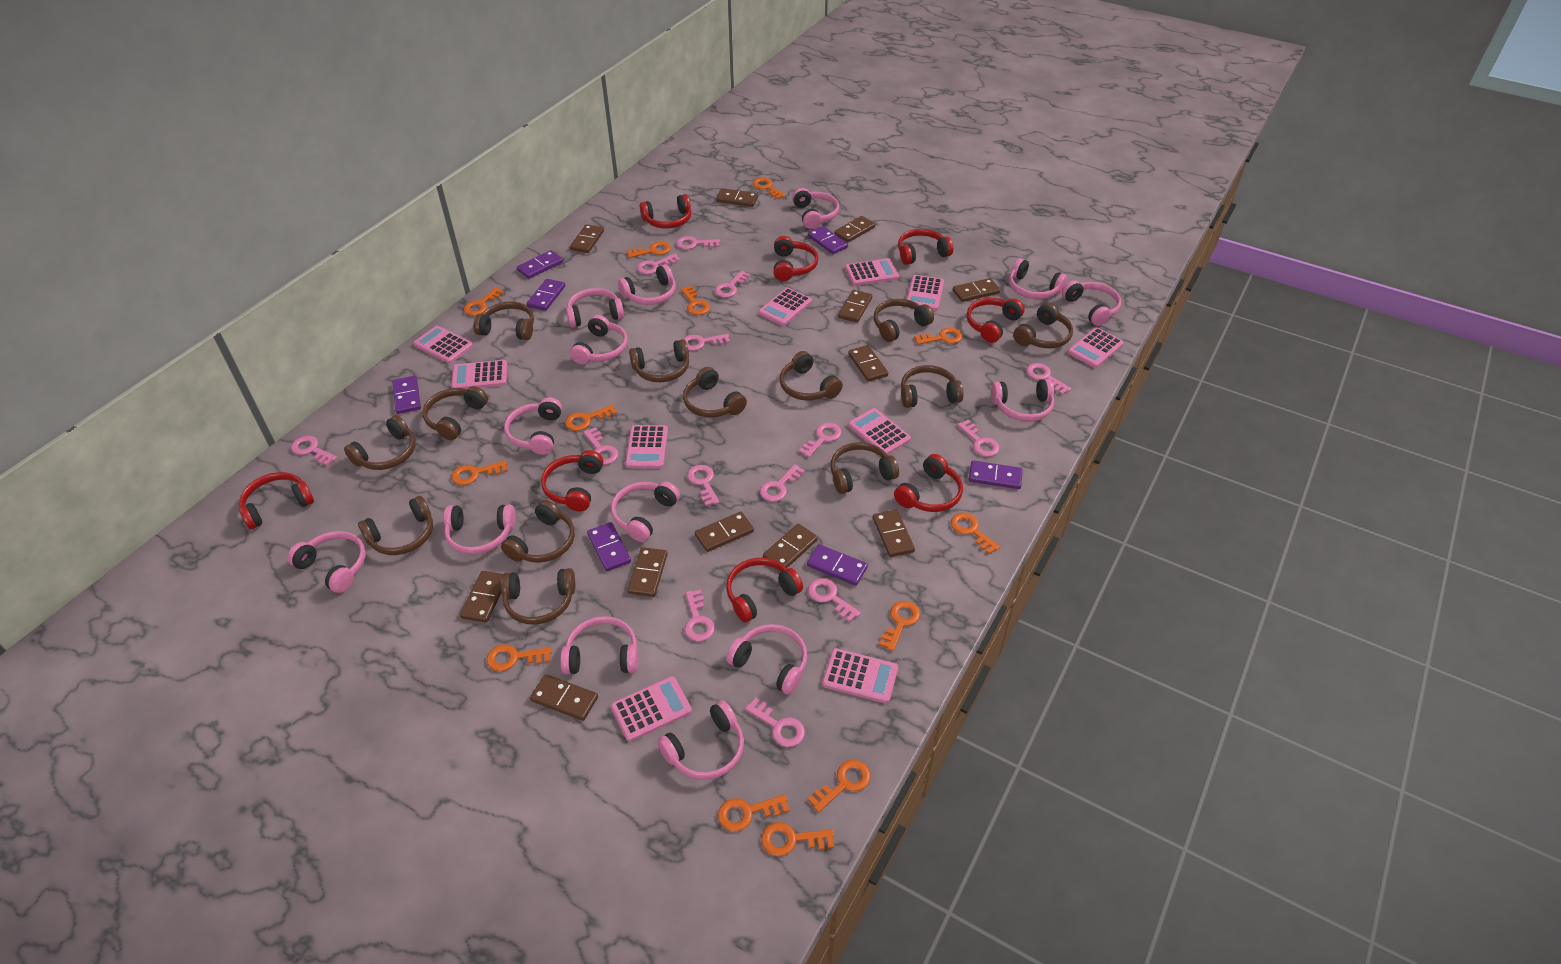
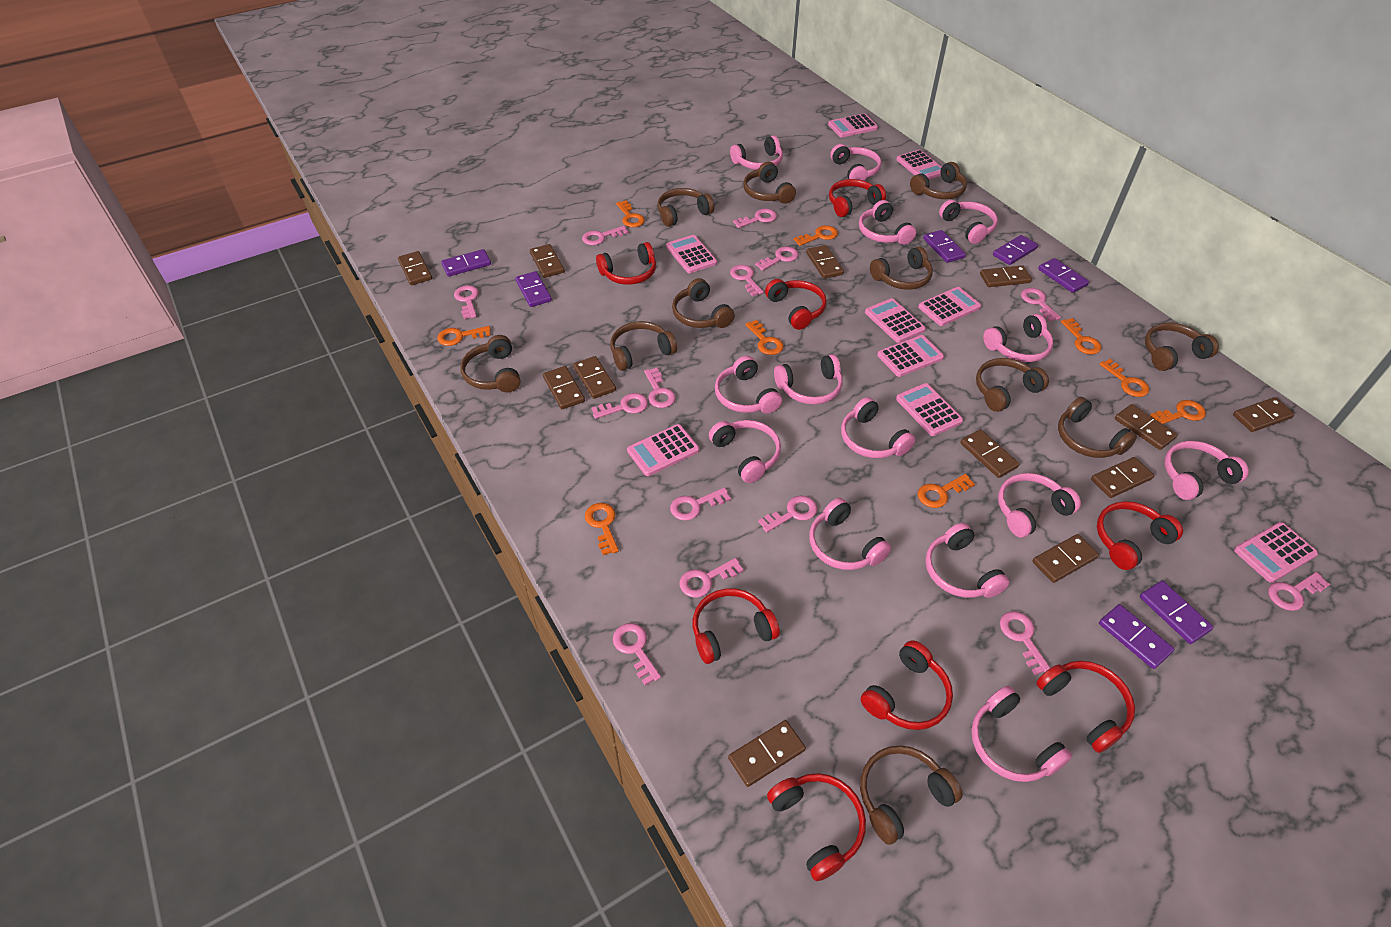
brown headphones: [344,415,416,470] [358,496,433,555] [423,386,488,440] [473,302,534,340] [501,500,575,563] [501,568,575,625] [629,339,689,382] [683,367,747,418] [780,351,843,400] [831,442,899,494] [874,299,934,342] [901,365,964,408] [1013,303,1073,348] = 13 -> [460,335,521,392] [610,321,677,371] [657,188,714,227] [672,278,735,328] [743,162,796,204] [860,745,963,845] [870,246,933,290] [910,162,967,199] [976,358,1049,412] [1058,397,1137,458] [1145,323,1219,371] = 11
orange key: [451,461,508,485] [464,287,504,316] [486,644,552,671] [565,405,617,431] [627,241,671,258] [681,286,710,315] [718,794,789,831] [753,178,785,199] [761,822,834,856] [808,760,871,812] [879,601,920,651] [914,328,962,345] [951,513,1000,555] = 13 -> [437,326,491,346] [585,503,619,555] [616,200,645,227] [745,320,784,355] [794,225,838,246] [918,474,975,508] [1061,318,1101,355] [1099,359,1149,397] [1150,400,1206,424] = 9
pink calculator: [413,326,473,364] [451,360,508,389] [611,676,692,742] [625,425,668,469] [758,288,812,326] [822,648,898,703] [845,258,899,286] [848,408,911,455] [907,275,944,311] [1068,327,1124,368] = 10 -> [627,424,699,476] [666,235,717,273] [828,114,878,137] [865,298,926,343] [877,335,944,377] [896,150,942,179] [896,383,963,436] [918,287,981,326] [1234,522,1318,583] = 9

